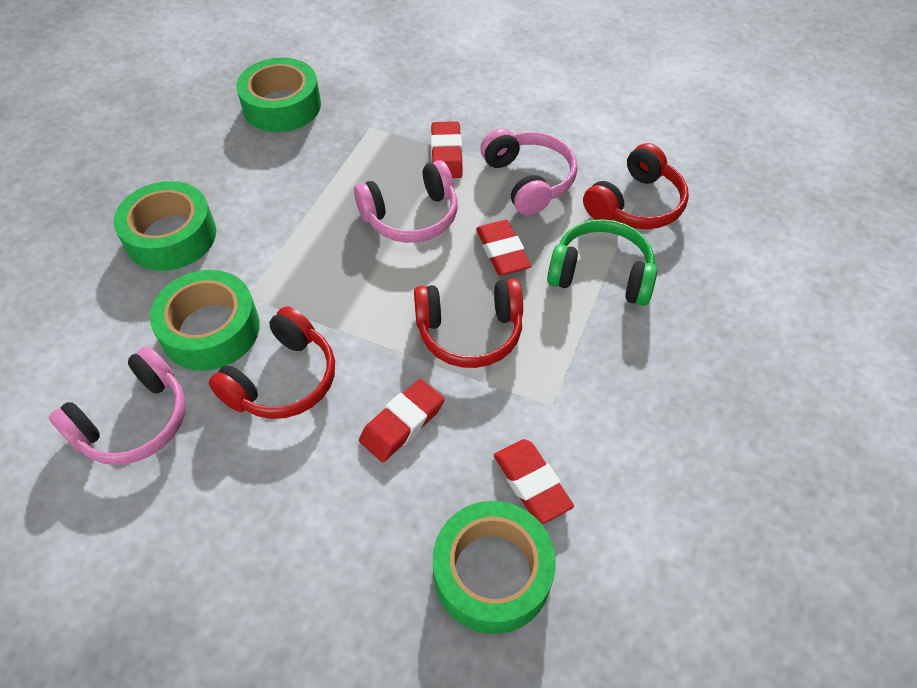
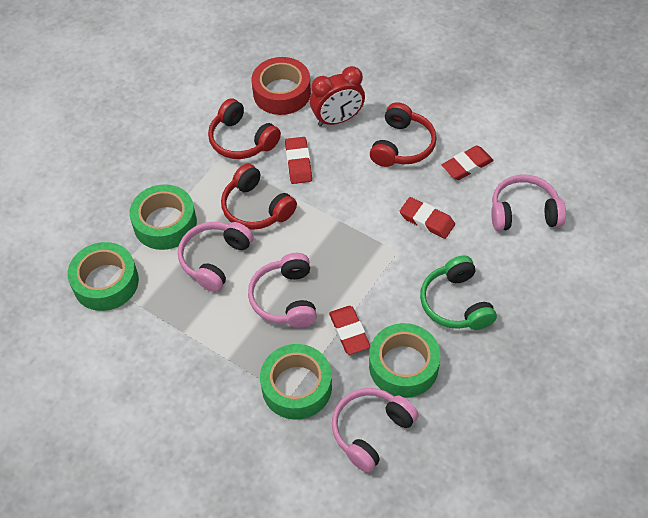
pink headphones: [49,346,185,465] [354,160,458,243] [480,129,578,216] = 3 -> [178,222,254,292] [248,253,317,327] [332,388,419,473] [491,174,566,231] = 4
red clock: none = 0 -> [310,66,365,127] = 1
red tape: none = 0 -> [252,57,311,115] = 1

